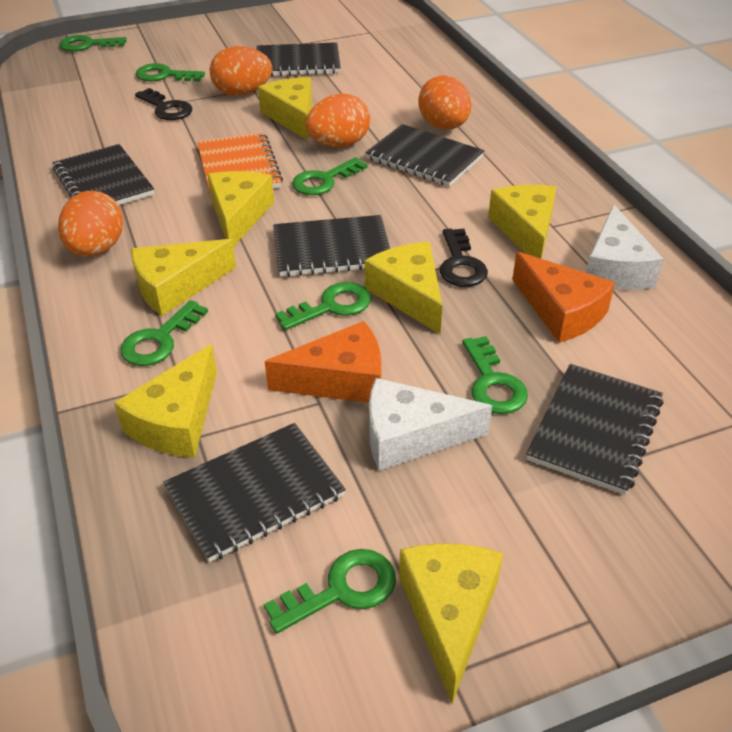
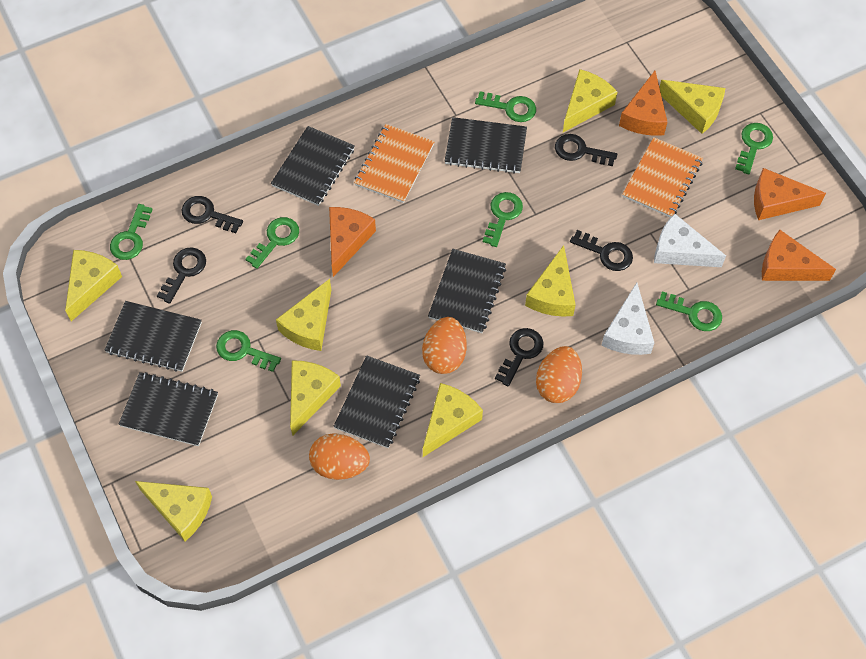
black key: [135,88,192,120] [439,228,488,287] = 2 -> [157,247,206,304] [182,196,243,233] [495,328,544,387] [555,134,617,166] [570,230,633,271] = 5
orange cheese: [265,321,381,403] [512,252,615,343] = 2 -> [329,207,376,277] [619,71,667,136] [754,168,826,220] [762,230,836,281] = 4
orange egg: [58,191,123,256] [210,46,272,96] [306,94,370,147] [418,75,472,129] = 4 -> [309,433,370,480] [422,317,466,374] [536,346,582,403] = 3
orange notebook: [197,132,283,196] = 1 -> [354,124,434,203] [622,137,703,218] = 2
yellow cheese: [114,344,217,458] [131,239,236,316] [207,171,274,247] [258,77,312,141] [365,242,442,334] [399,543,503,704] [488,185,556,259] = 7 -> [65,250,122,321] [135,481,212,542] [276,279,331,351] [290,360,341,436] [423,383,483,457] [525,245,576,317] [563,69,618,132] [659,80,725,134] = 8

